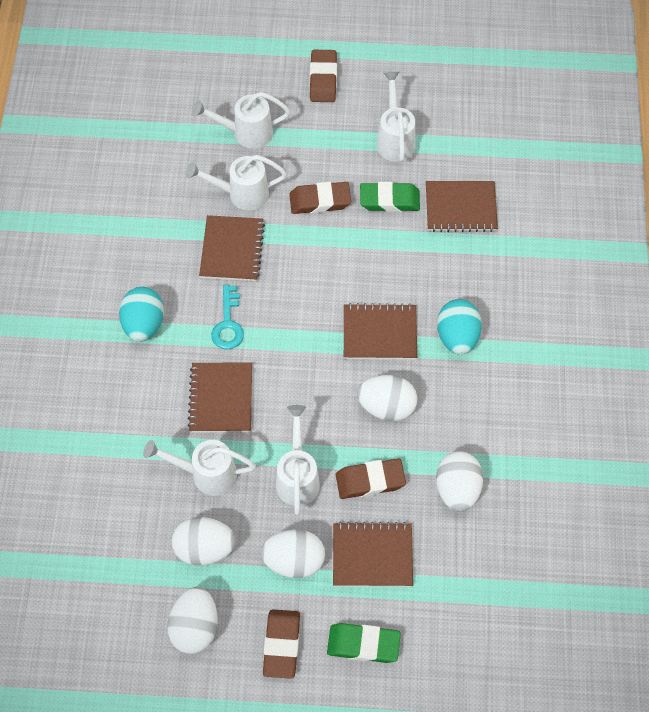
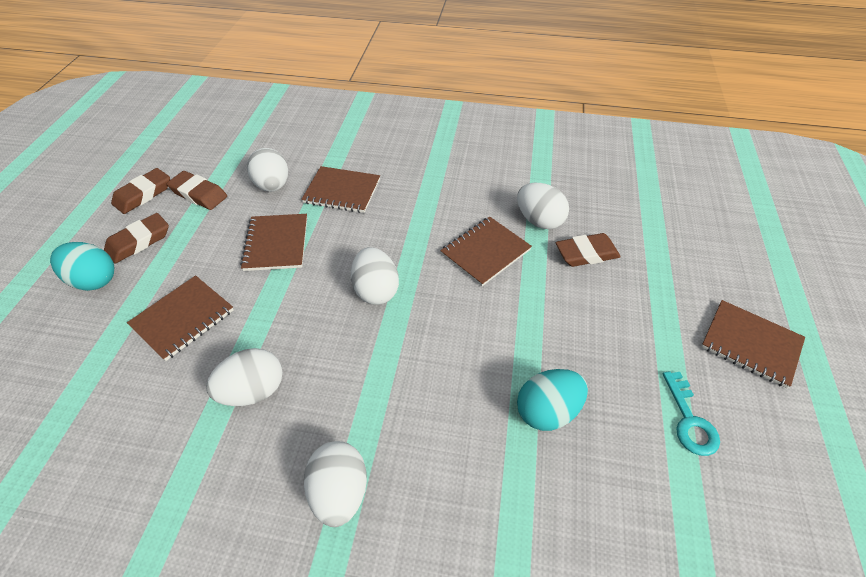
green eraser: [327,623,401,663] [360,182,420,212] = 2 -> none = 0
white watering can: [143,440,256,496] [186,155,287,210] [192,92,290,149] [276,405,320,515] [377,72,415,162] = 5 -> none = 0

